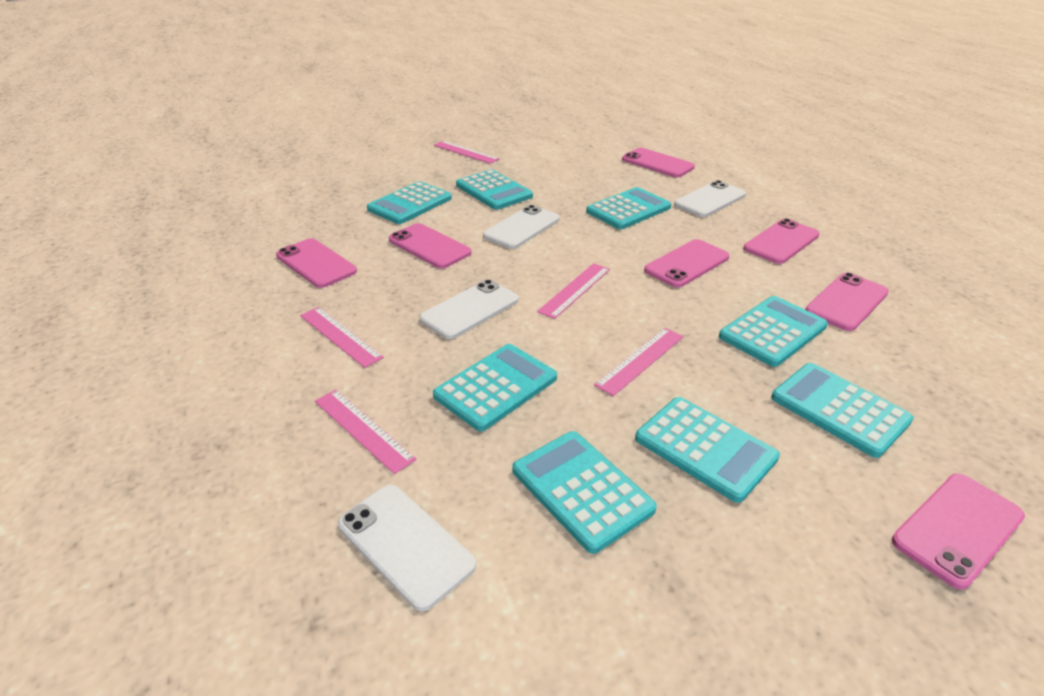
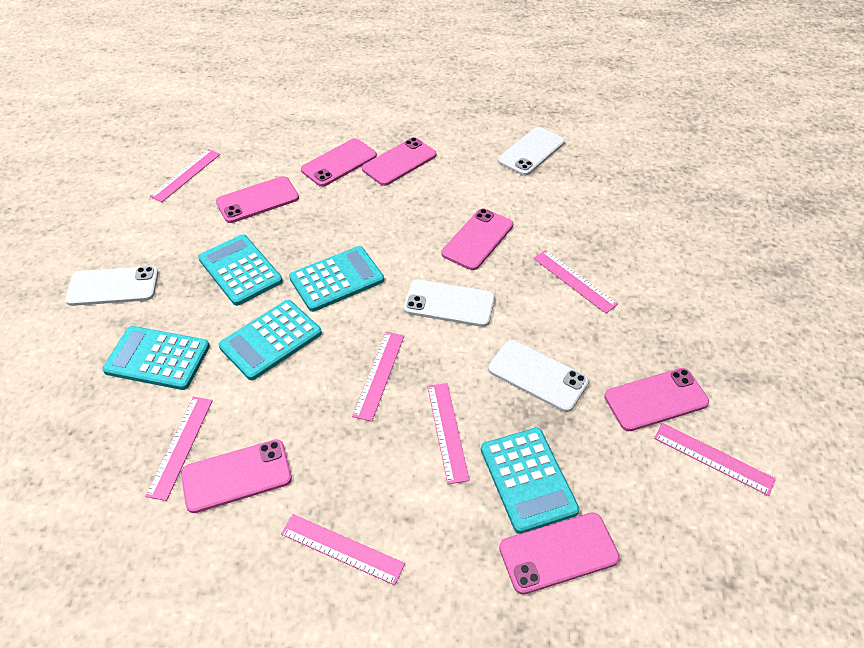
pink ruler: [300,307,384,368] [315,389,416,474] [434,141,499,164] [537,263,610,319] [594,328,683,396] = 5 -> [145,397,213,501] [150,149,220,202] [281,514,405,585] [352,332,404,422] [427,383,470,484] [533,250,618,313] [654,423,776,496] = 7
turquoise calculator: [367,181,452,224] [433,344,557,431] [456,170,533,210] [512,431,657,554] [586,187,671,229] [635,397,780,503] [719,296,828,367] [771,363,914,458] = 8 -> [102,326,210,390] [198,234,283,306] [219,300,322,380] [289,246,384,312] [481,428,580,534] = 5

